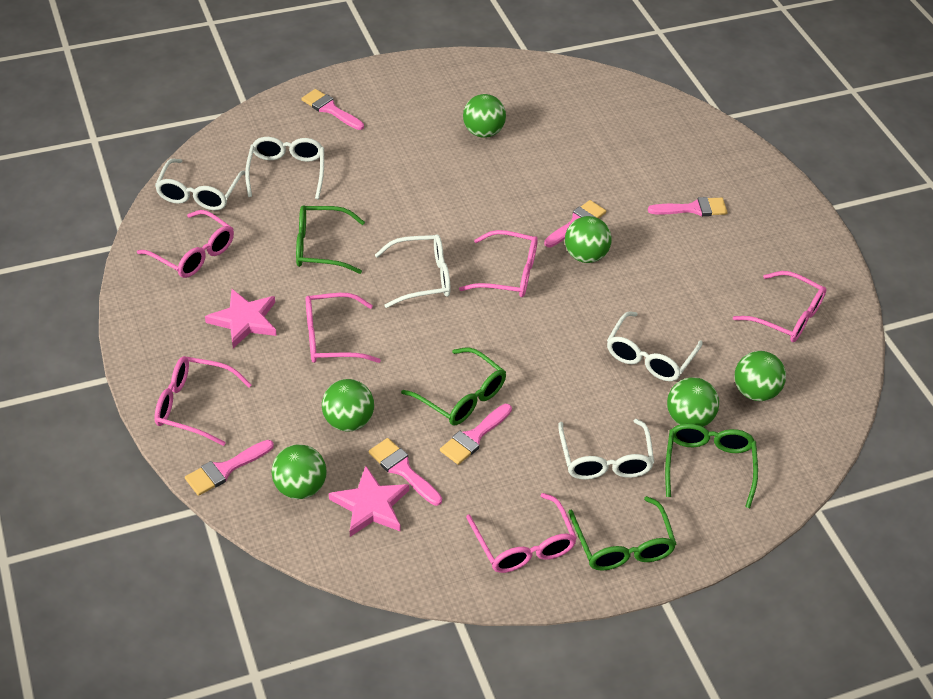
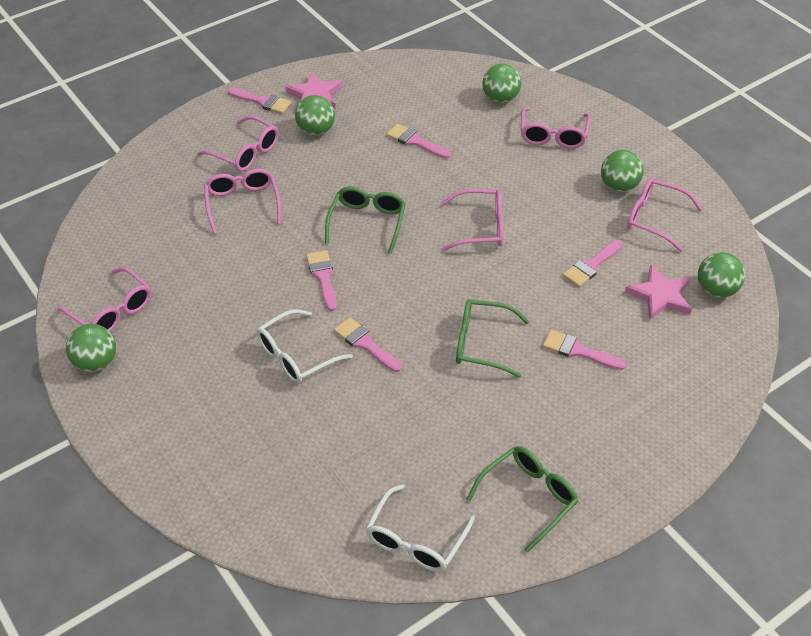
green ball: [272,444,327,499] [322,379,374,432] [463,94,506,138] [565,216,612,263] [667,377,719,427] [735,351,786,401] = 6 -> [66,324,116,372] [295,95,335,136] [482,64,521,103] [601,150,644,192] [698,252,745,298] = 5
green glasses: [296,205,365,274] [401,347,506,425] [568,496,676,571] [665,423,758,508] = 4 -> [325,187,406,254] [456,300,529,378] [466,446,578,553] = 3
white glasses: [155,159,245,210] [245,137,324,199] [375,234,450,308] [558,419,654,480] [607,311,703,381] = 5 -> [257,309,353,384] [366,484,475,572] = 2

